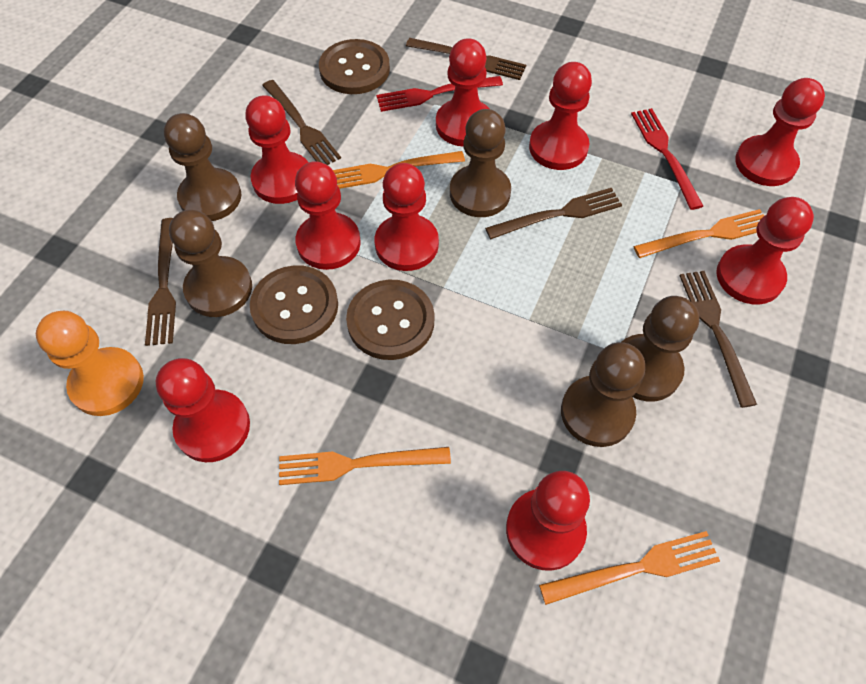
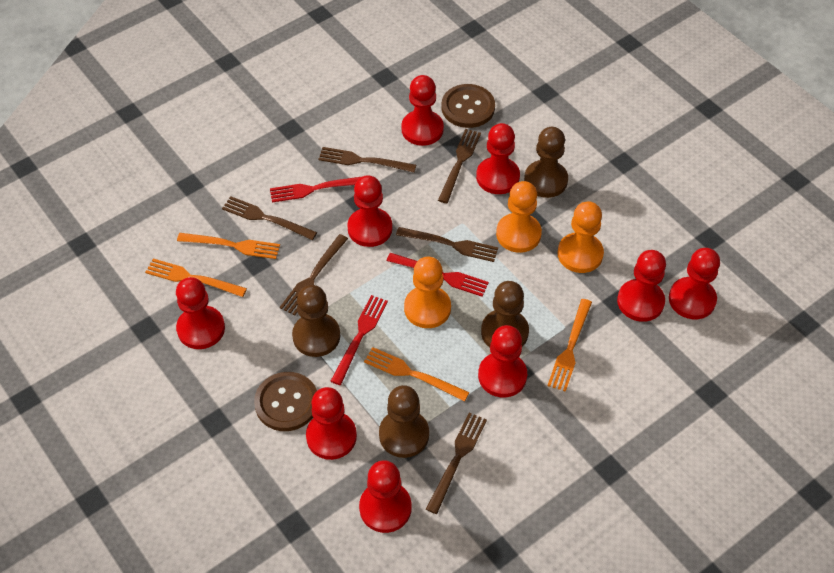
brown button: [250,265,338,344] [319,39,390,94] [346,280,434,360] = 3 -> [254,372,317,431] [442,84,495,128] = 2
brown fork: [145,218,176,346] [262,80,341,165] [406,38,526,80] [485,188,622,239] [679,271,757,408] = 5 -> [222,196,317,240] [280,234,348,315] [318,147,416,172] [396,227,498,262] [426,413,487,514] [438,129,481,203] = 6
brown pawn: [164,113,241,221] [169,210,252,317] [450,109,511,217] [561,342,645,447] [622,296,699,402] = 5 -> [292,285,340,357] [379,385,429,458] [481,281,529,347] [524,127,568,198] = 4
orange pawn: [36,311,144,416] = 1 -> [404,257,451,328] [496,181,542,253] [557,201,604,273] = 3
red fork: [376,76,503,112] [631,108,703,210] = 2 -> [270,176,363,203] [331,295,388,385] [387,253,489,297] = 3

